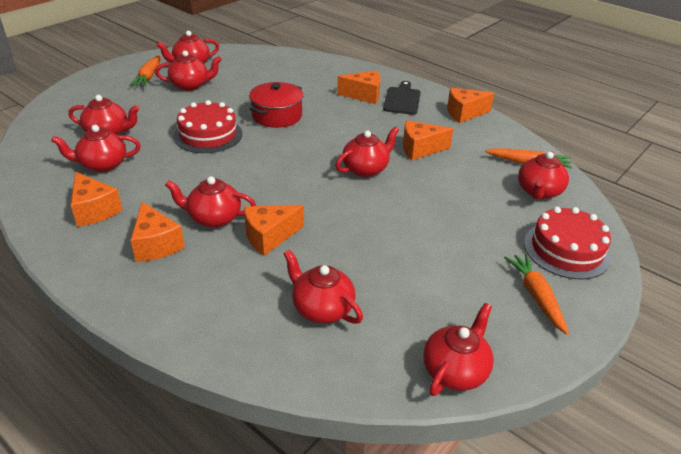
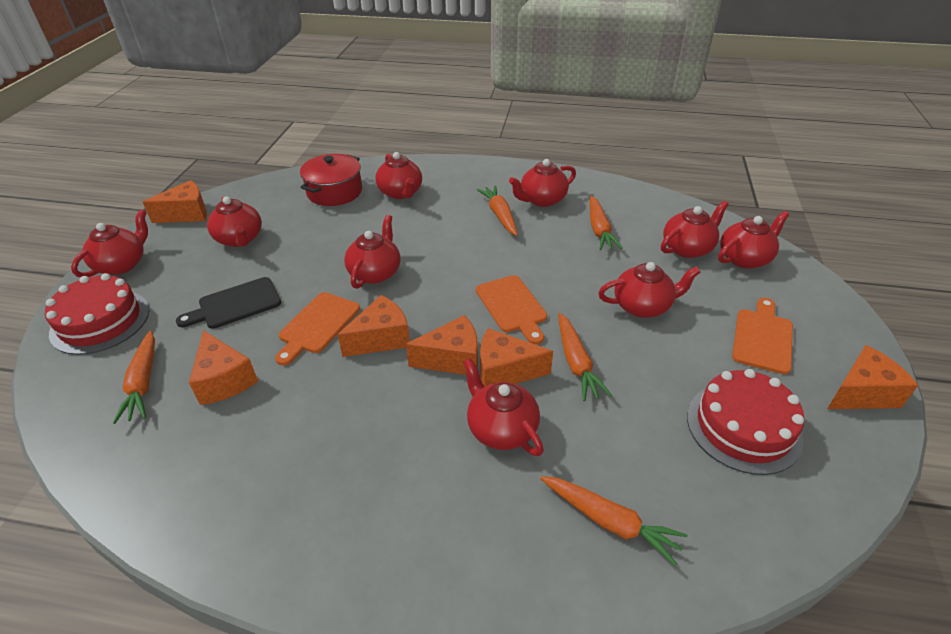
orange carrot: [129,55,161,87] [485,148,572,169] [504,254,569,335] = 3 -> [113,331,155,424] [477,185,518,236] [540,476,688,565] [558,313,612,401] [590,196,623,250] = 5
orange cutting board: none = 0 -> [275,292,360,365] [476,275,547,345] [732,298,793,374] = 3

